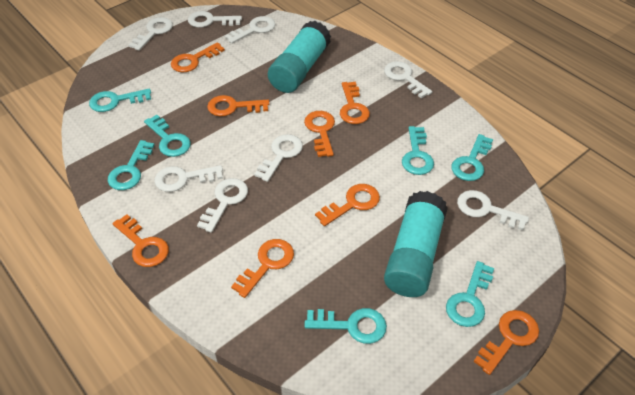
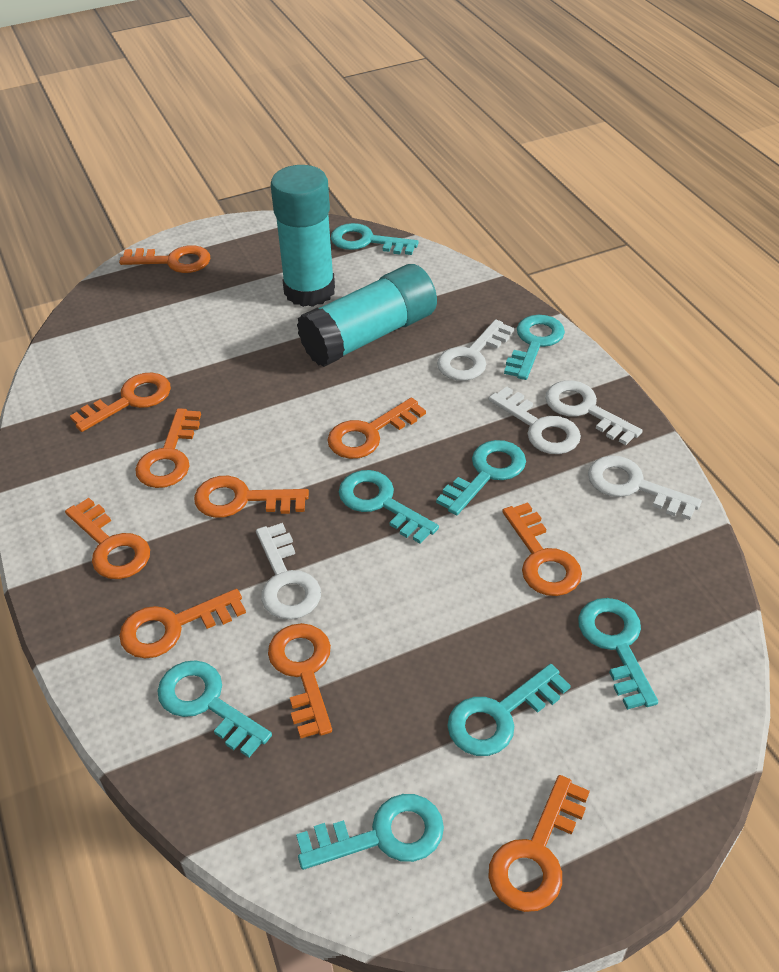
orange key: [113,214,169,267] [171,42,225,72] [207,95,269,116] [231,239,294,298] [304,111,335,157] [315,184,380,226] [340,82,370,124] [473,310,539,375] = 8 -> [65,498,150,579] [70,373,171,432] [119,245,211,273] [119,589,246,659] [135,408,201,488] [194,476,309,518] [268,623,332,739] [328,397,426,459] [488,775,590,912] [502,502,582,596] = 10
turquoise key: [89,89,151,112] [108,140,155,190] [144,115,191,157] [304,308,387,344] [402,126,434,175] [446,261,494,327] [451,134,493,181] = 7 -> [157,660,272,757] [296,794,444,870] [331,223,419,255] [339,470,439,544] [436,440,526,515] [447,664,571,756] [504,315,565,380] [578,598,658,710] = 8
white key: [129,17,173,51] [154,165,223,192] [188,11,242,28] [197,178,248,233] [225,16,275,44] [254,134,303,182] [384,61,432,98] [457,190,529,230] = 8 -> [256,523,321,619] [437,319,514,381] [489,386,581,454] [545,380,643,445] [588,455,702,520] = 5

